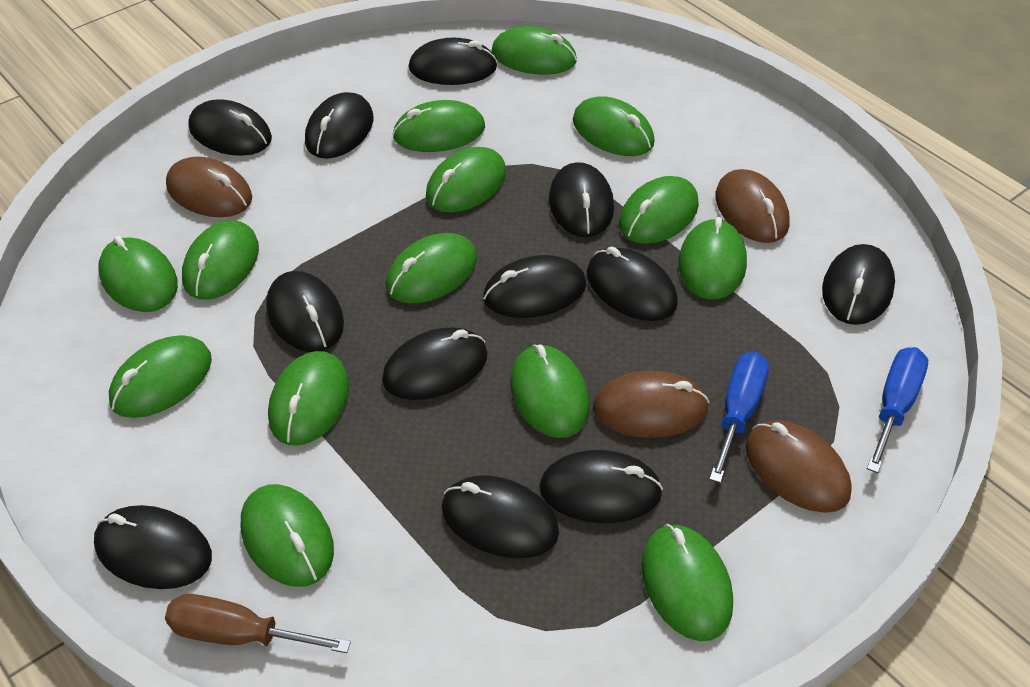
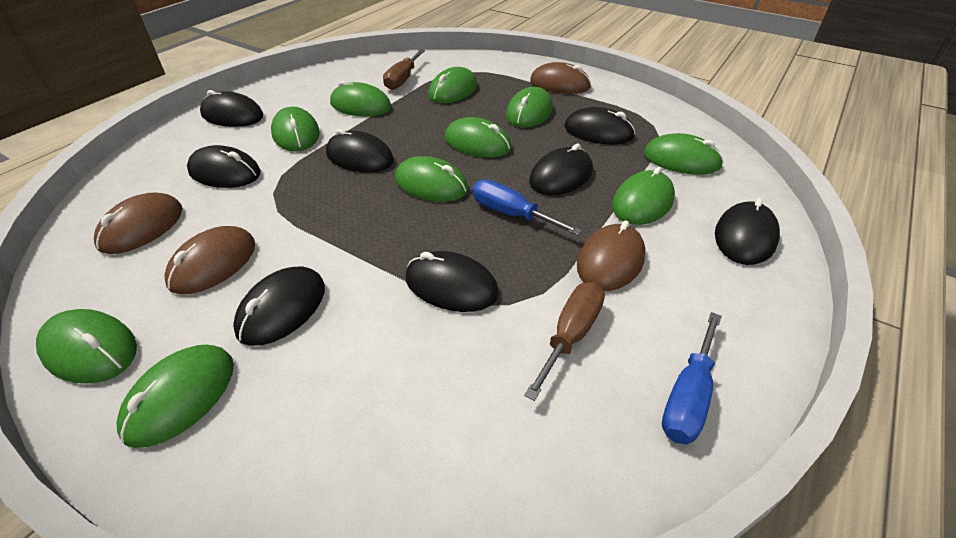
black mouse: [94,505,212,589] [188,99,272,156] [266,271,344,352] [305,92,373,159] [382,327,488,400] [408,38,498,85] [442,475,559,558] [483,255,586,318] [539,450,663,523] [549,162,614,237] [587,247,678,321] [822,244,895,325] = 12 -> [187,145,261,188] [200,90,264,127] [233,266,325,346] [326,129,394,173] [406,251,499,312] [529,144,593,195] [564,107,636,145] [715,198,780,265] = 8
brown screwdriver: [165,594,351,653] = 1 -> [383,49,425,90] [524,282,605,401] = 2
green mouse: [98,236,178,312] [109,335,212,418] [182,220,259,300] [241,484,334,587] [268,351,349,446] [386,233,477,303] [392,100,485,152] [426,147,506,213] [491,26,577,75] [510,344,590,438] [573,96,655,156] [619,176,699,244] [641,524,733,641] [679,217,747,300] = 14 -> [36,309,137,384] [116,345,234,448] [271,107,320,151] [330,81,391,117] [395,156,468,202] [428,67,477,103] [445,117,511,158] [506,87,553,128] [612,167,675,225] [644,133,724,175] = 10

